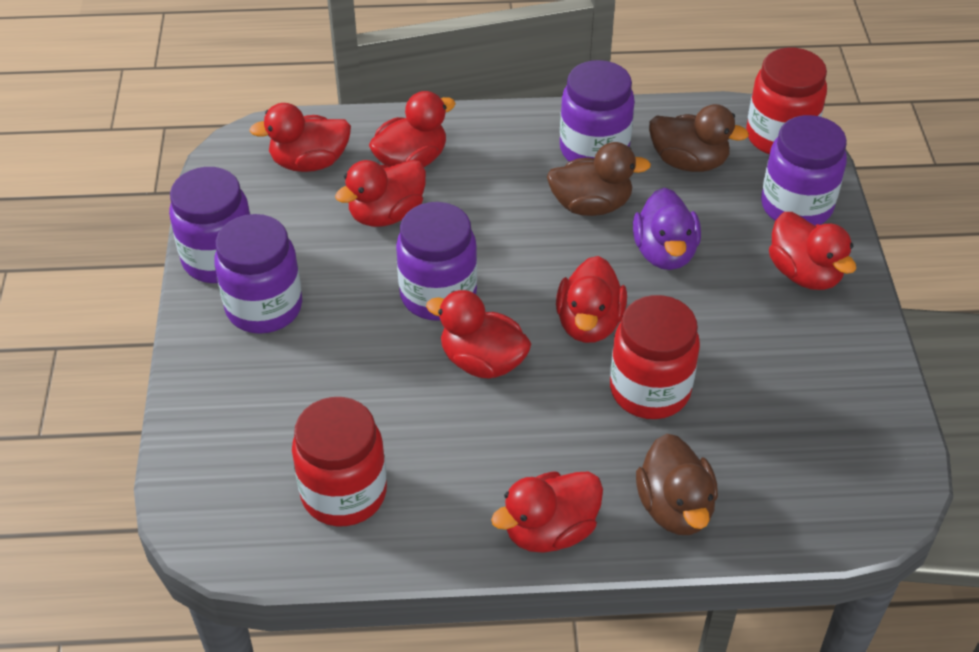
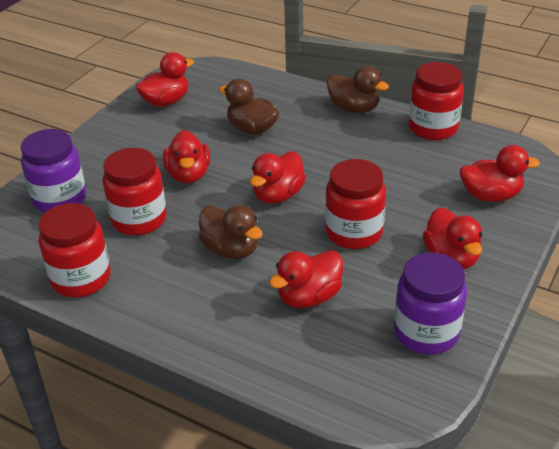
purple duck: [633,187,701,270] = 1 -> none = 0
purple jar: [169,167,250,283] [214,214,302,334] [396,202,477,321] [560,60,635,162] [761,115,847,225] = 5 -> [21,129,86,213] [394,252,467,355] = 2
red duck: [249,103,351,172] [335,160,426,227] [369,91,456,167] [426,290,531,378] [491,471,603,553] [556,256,627,343] [769,212,856,290] = 7 -> [135,52,194,107] [163,130,210,183] [250,151,306,204] [269,250,343,308] [422,207,482,269] [460,145,540,202] = 6
red jar: [292,397,387,526] [610,295,700,419] [746,47,827,154] = 3 -> [38,203,111,297] [103,148,167,235] [325,159,386,249] [409,62,464,140] = 4

